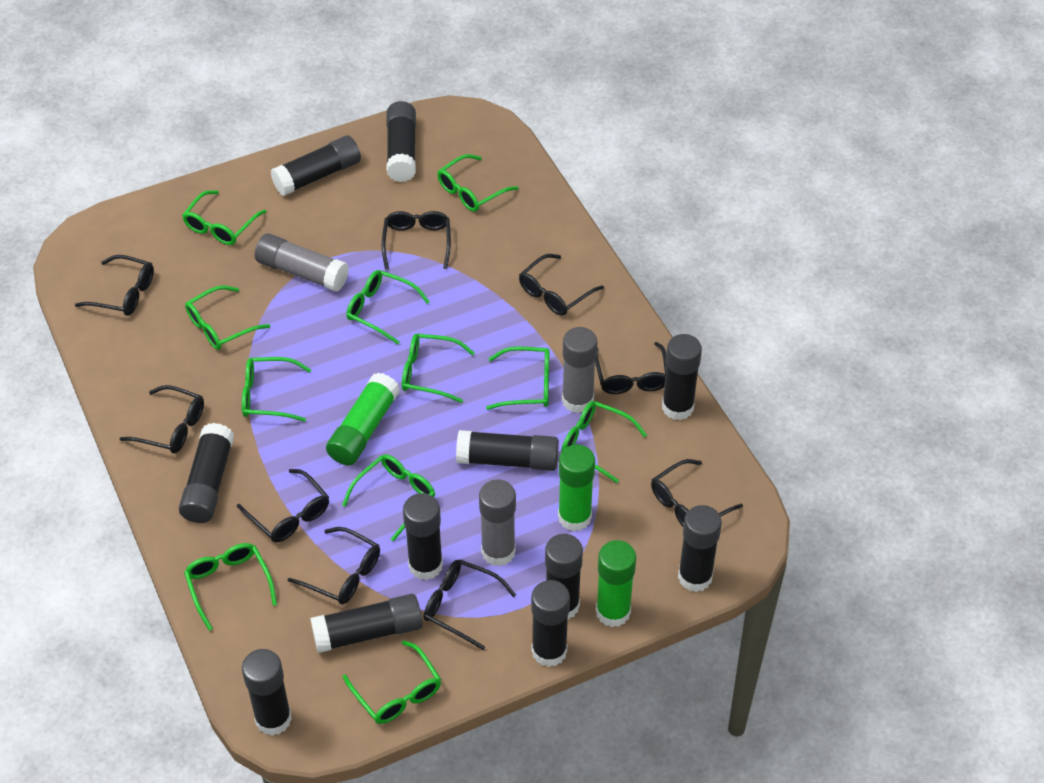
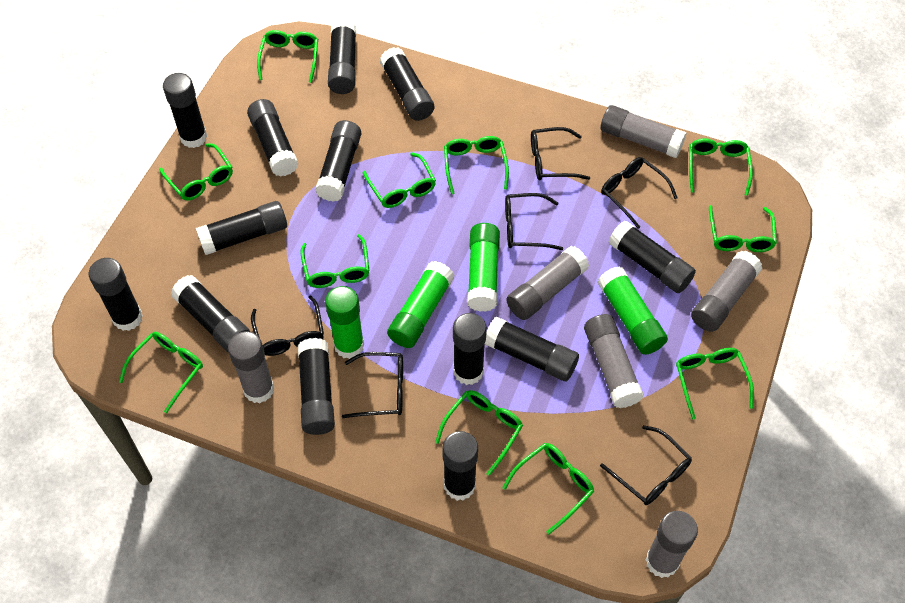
black glasses: [75,255,154,316] [119,385,204,453] [237,469,329,542] [287,527,380,604] [382,211,451,270] [424,560,516,650] [519,254,604,316] [595,342,667,394] [651,459,743,527] = 9 -> [251,295,324,356] [342,352,403,418] [505,193,563,250] [531,127,590,180] [600,425,692,505] [601,157,677,229] = 6
black glue stick: [179,423,234,523] [242,649,292,736] [271,135,361,196] [310,594,423,653] [386,101,416,182] [403,493,443,580] [456,430,559,471] [531,580,570,667] [545,534,583,620] [662,334,702,420] [678,505,722,592] = 11 -> [89,258,143,331] [163,73,207,148] [171,275,250,352] [196,201,287,255] [247,99,298,177] [298,338,335,435] [315,120,361,202] [328,19,356,94] [380,47,434,121] [442,431,478,501] [453,313,487,385] [485,317,579,381] [609,220,696,293] = 13
green glue stick: [326,373,400,465] [558,445,595,531] [596,540,636,627] = 3 -> [325,286,364,359] [387,261,454,348] [467,223,500,312] [597,266,668,355] = 4
grey glue stick: [255,234,349,292] [479,479,516,566] [562,327,597,413] = 3 -> [228,331,274,403] [506,246,589,320] [584,314,644,408] [600,105,687,158] [646,511,698,578] [691,251,762,332] = 6

